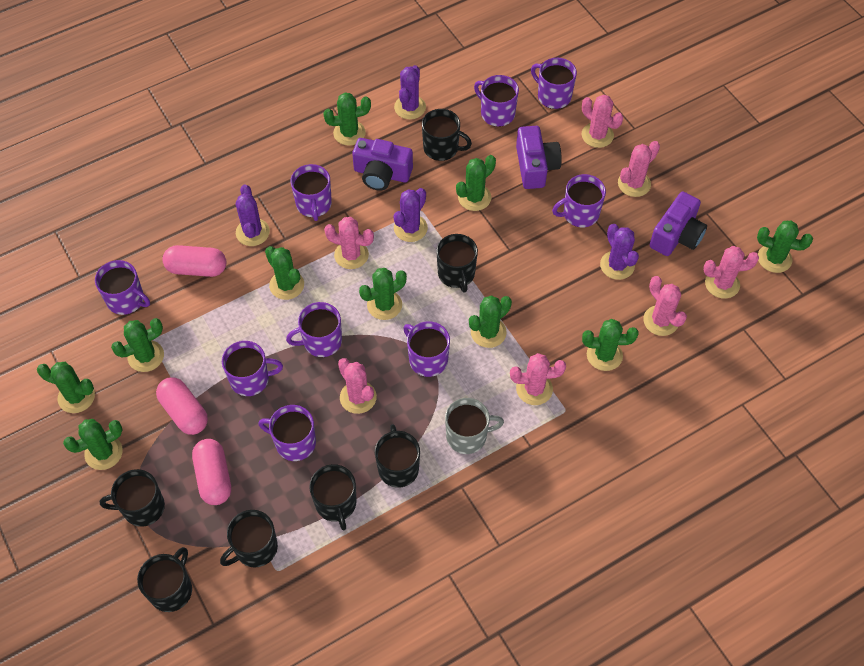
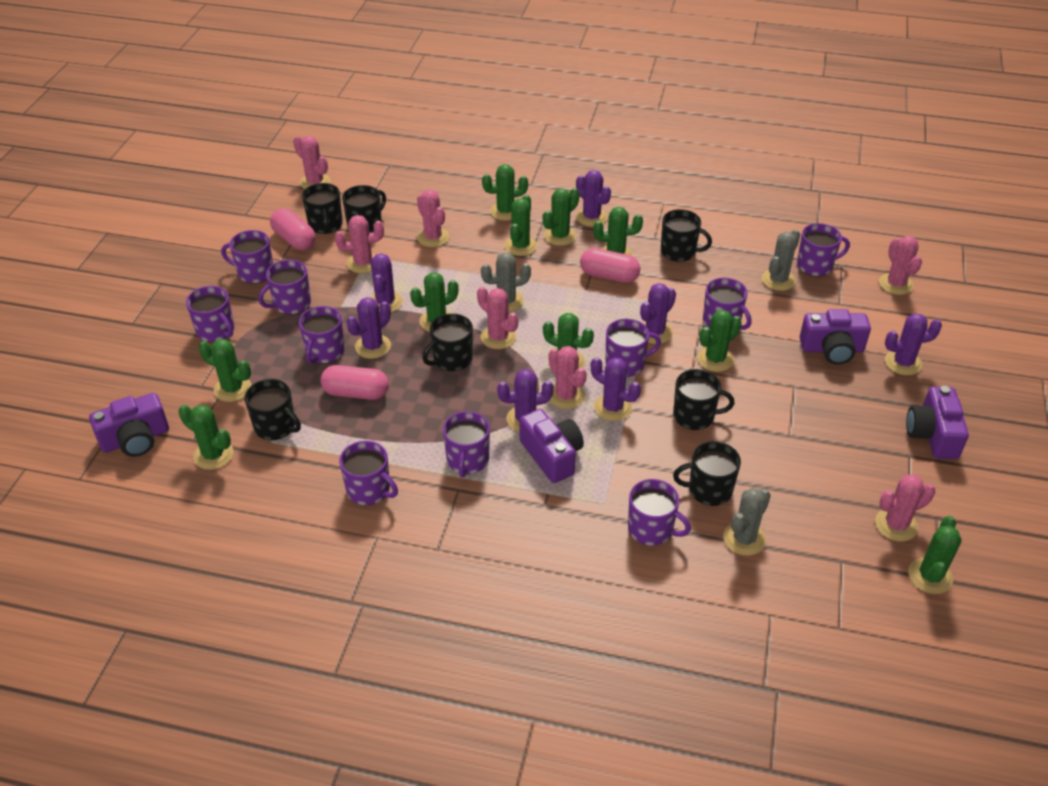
grey cactus: none = 0 -> [481,252,531,312] [723,488,771,556] [762,229,800,291] = 3
grey mug: [445,398,504,454] = 1 -> none = 0
purple cactus: [236,184,270,246] [394,65,426,119] [394,188,428,242] [600,224,639,280] = 4 -> [347,297,391,359] [370,253,403,313] [497,369,554,432] [576,170,611,227] [591,357,641,421] [640,283,676,344] [885,313,942,375] = 7
purple camera: [352,138,413,190] [516,126,562,189] [650,192,707,256] = 3 -> [89,393,169,457] [520,409,584,483] [800,309,871,365] [906,386,969,459] = 4
purple mug: [95,260,150,315] [222,341,283,396] [258,405,316,461] [286,302,342,357] [291,164,332,221] [403,321,450,377] [474,75,519,127] [531,58,577,109] [552,174,606,228] = 9 -> [186,286,234,342] [221,230,273,284] [258,260,311,315] [299,306,345,364] [339,441,398,505] [443,411,490,477] [605,319,661,377] [628,479,691,546] [703,278,751,330] [797,223,850,277] = 10

